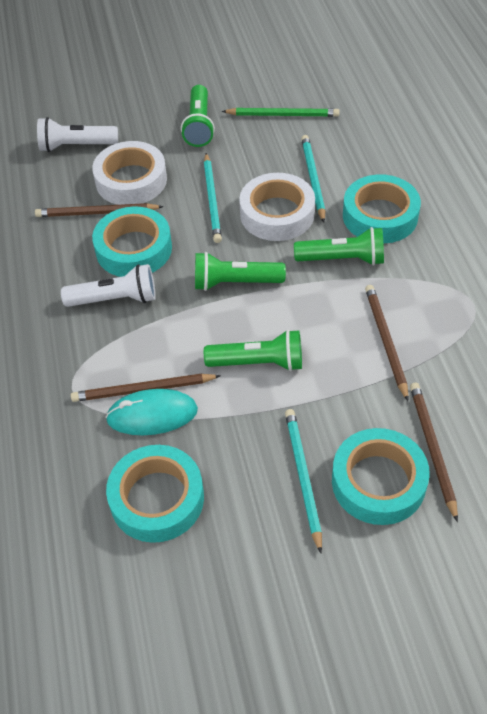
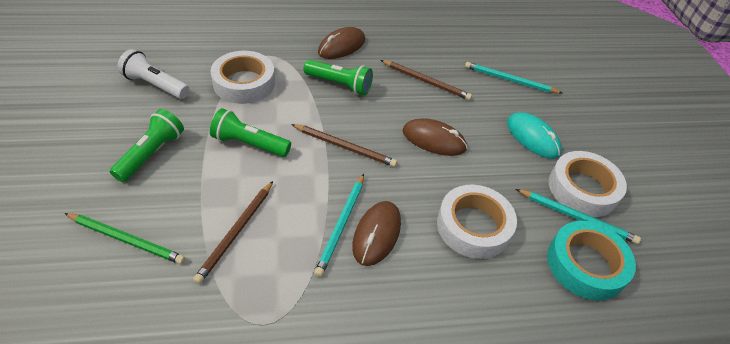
brown mouse: none = 0 -> [318,27,365,59] [352,201,401,266] [403,118,468,156] = 3
brown pencil: [35,203,164,217] [71,373,221,402] [365,285,409,401] [410,383,458,522] = 4 -> [193,181,273,284] [291,124,397,167] [381,60,472,100] = 3
green flashlight: [181,85,215,147] [195,252,286,291] [204,330,302,371] [294,227,384,266] = 4 -> [110,109,184,182] [210,108,291,157] [304,60,373,95] = 3
turquoise tape: [92,206,172,277] [106,445,204,543] [332,428,430,525] [343,174,421,243] = 4 -> [547,221,636,301] = 1
white flashlight: [37,117,118,152] [61,264,156,307] = 2 -> [118,49,189,99] = 1
white tape: [92,141,167,205] [239,173,315,241] = 2 -> [211,51,275,104] [437,184,517,259] [549,151,627,217] = 3

